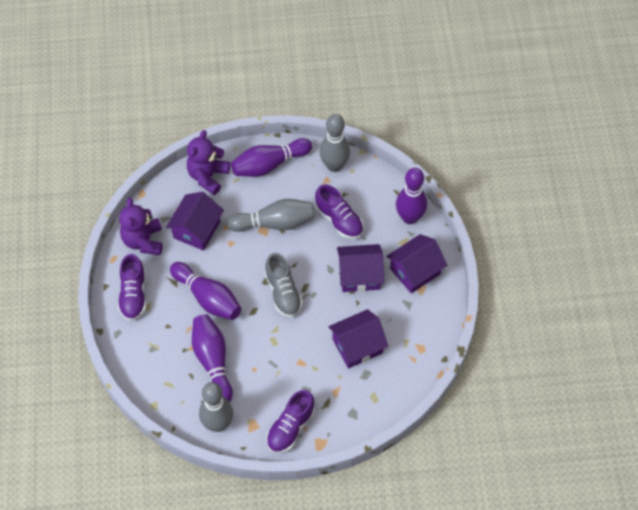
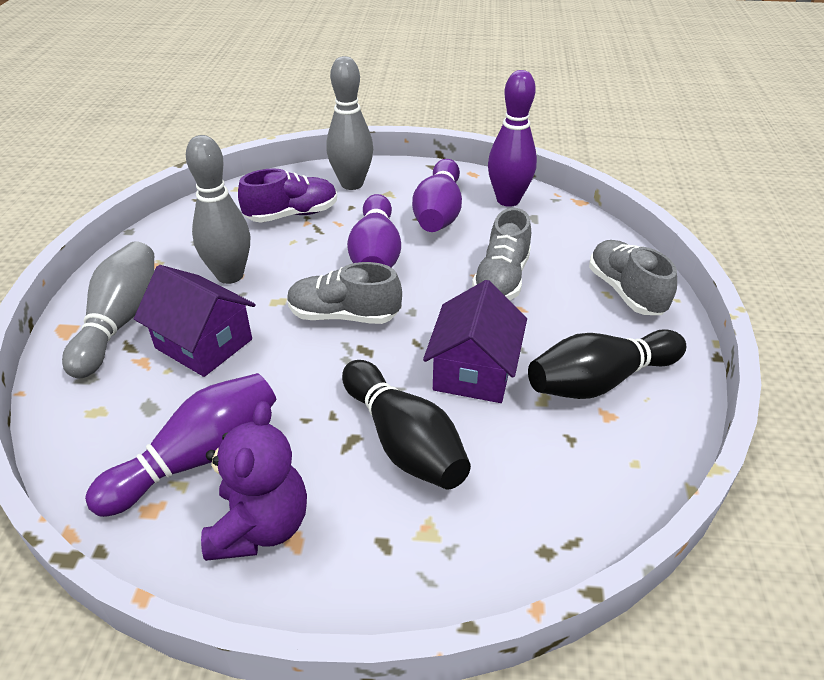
black bowling pin: none = 0 -> [342,360,471,490] [528,329,686,399] = 2
grey shoe: [265,253,303,317] = 1 -> [287,262,402,324] [472,208,531,300] [589,240,677,315] = 3
purple house: [166,192,224,250] [328,309,388,368] [337,244,384,292] [386,234,447,294] = 4 -> [134,265,256,377] [423,280,527,403] = 2
purple shoe: [118,254,146,321] [266,390,315,453] [315,184,363,239] = 3 -> [238,168,337,223] = 1
purple teddy bear: [119,197,163,255] [187,130,230,195] = 2 -> [201,401,307,561] = 1

